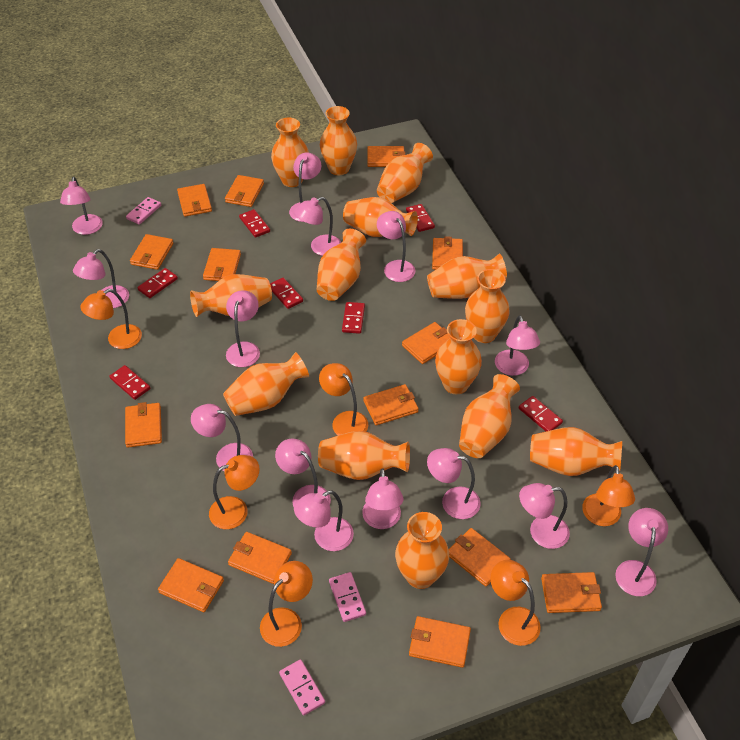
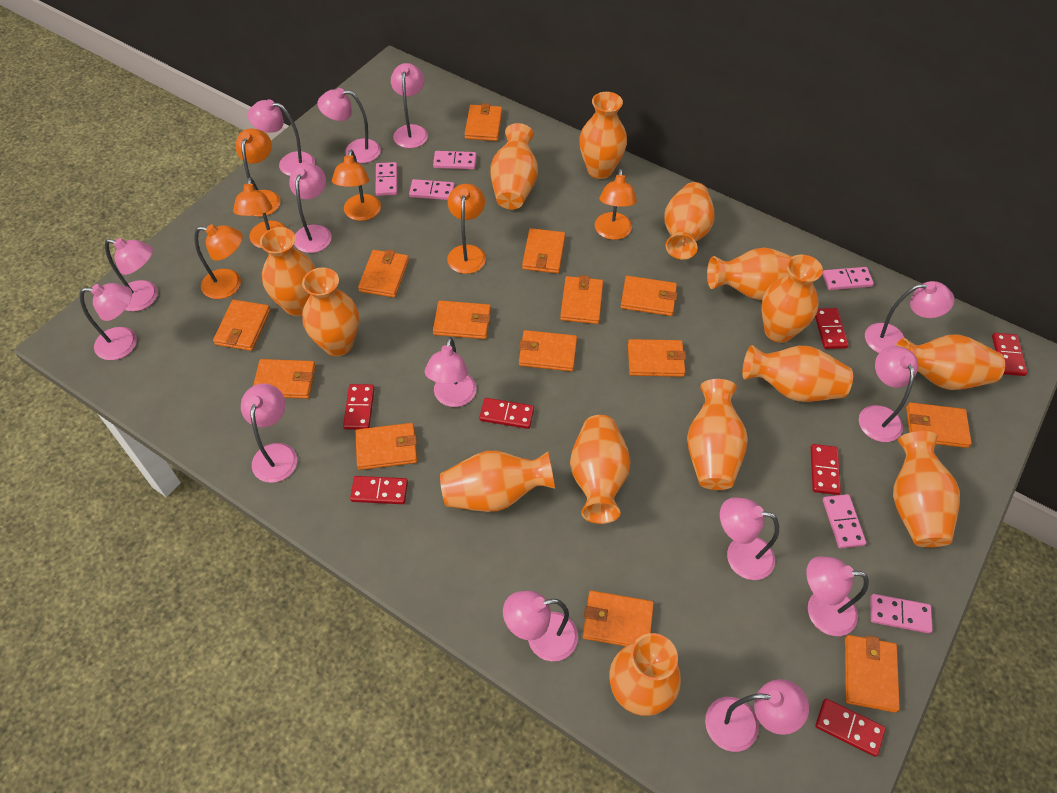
pink domino: [126,197,161,225] [279,659,325,716] [329,572,366,622] = 3 -> [375,162,397,196] [409,179,455,200] [433,151,476,169] [822,267,874,290] [823,494,866,548] [870,594,932,634] = 6

